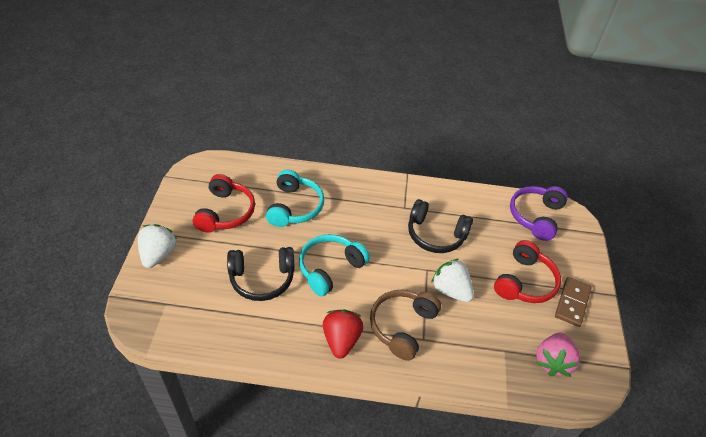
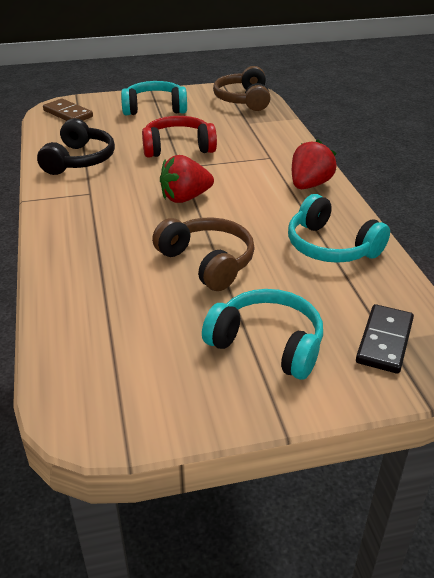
black domino: none = 0 -> [356,304,414,374] = 1
black headphones: [227,247,295,301] [408,199,473,253] = 2 -> [37,118,115,175] = 1
brown headphones: [370,290,441,361] = 1 -> [152,217,255,291] [213,66,271,111] = 2
pink strawberry: [536,332,580,377] = 1 -> none = 0
purple headphones: [510,186,568,241] = 1 -> none = 0
red headphones: [193,174,255,233] [494,240,561,303] = 2 -> [142,116,217,158] = 1
red strawberry: [323,309,364,359] = 1 -> [160,155,214,203] [292,139,337,189] = 2
turquoise headphones: [266,170,324,227] [299,234,370,296] = 2 -> [121,81,187,115] [202,289,323,380] [288,194,390,263] = 3
white strawberry: [138,224,177,268] [431,259,474,302] = 2 -> none = 0

